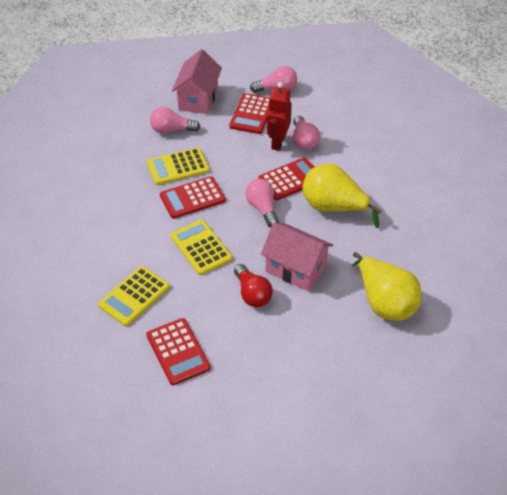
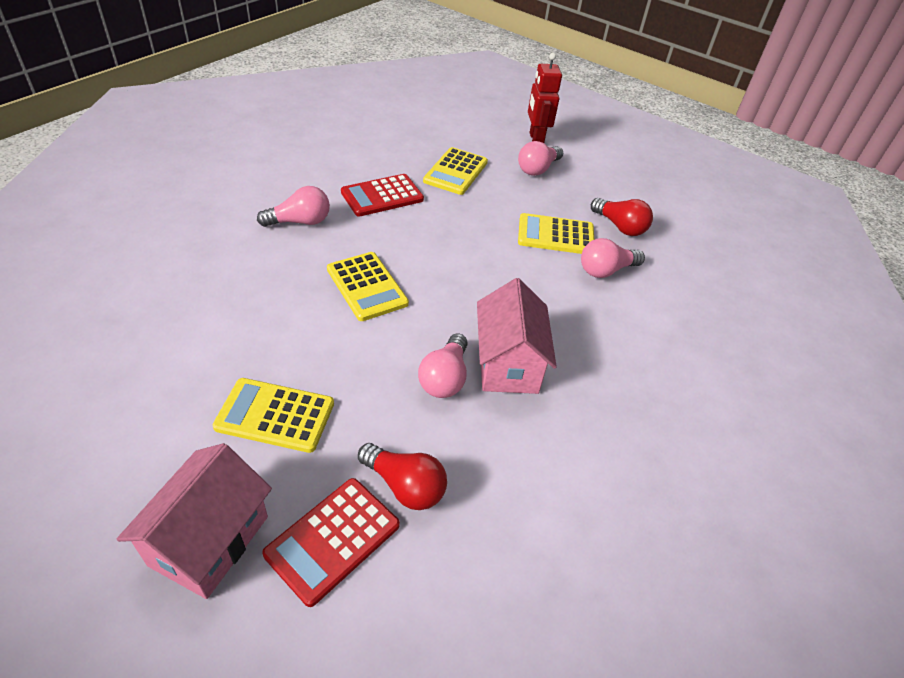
red calculator: [146,318,211,385] [160,176,226,219] [229,93,269,134] [258,157,314,200] = 4 -> [262,478,400,607] [341,174,424,217] = 2
red light bulb: [234,264,273,307] = 1 -> [358,443,447,510] [591,198,653,236] = 2
yellow calculator: [98,266,170,326] [147,147,210,185] [171,220,232,275] = 3 -> [213,378,334,453] [327,252,409,321] [423,147,488,195] [518,213,594,254] = 4
yellow pear: [302,164,382,228] [352,252,421,321] = 2 -> none = 0

